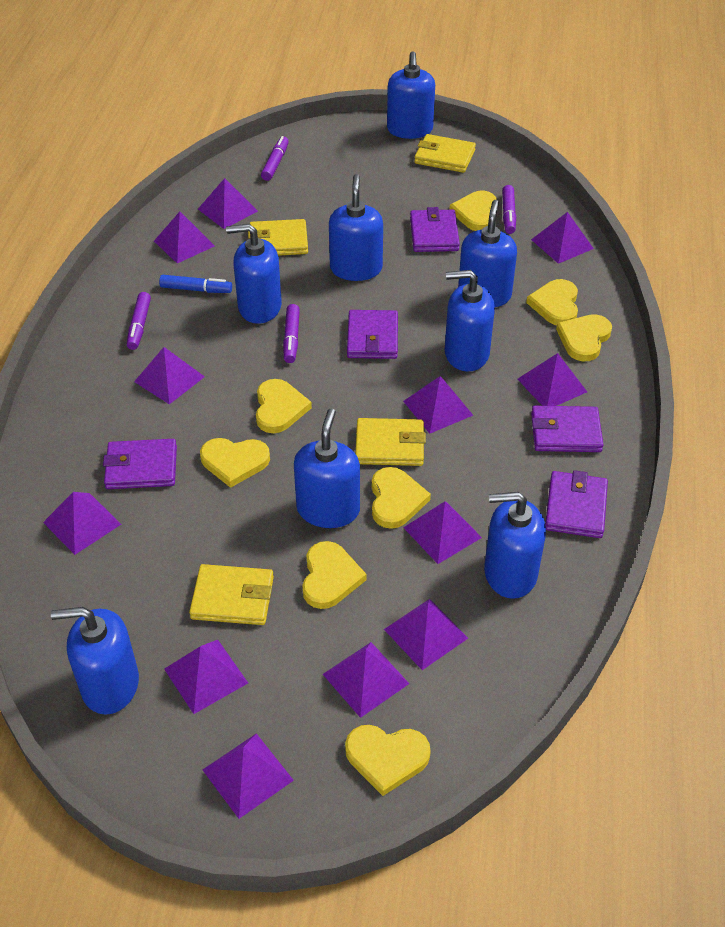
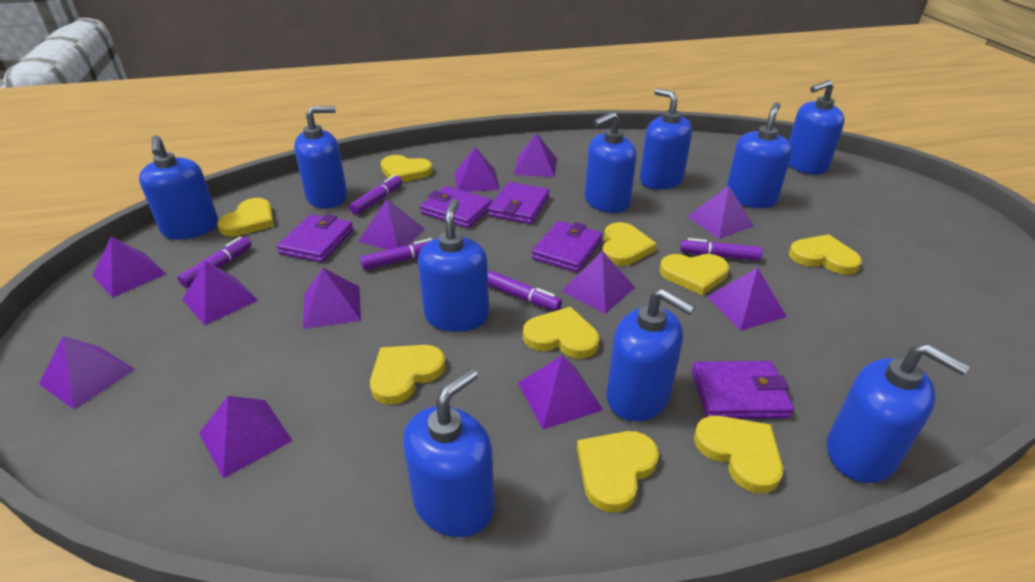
blue marker: [159,275,232,293] = 1 -> none = 0
blue soap dispenser: [51,607,139,715] [226,224,282,324] [294,409,360,528] [329,174,383,281] [387,51,435,139] [445,270,495,372] [458,200,517,307] [484,492,546,599] = 8 -> [139,135,219,240] [294,106,347,208] [403,368,494,537] [418,199,489,332] [585,112,636,213] [606,288,695,421] [640,89,692,190] [727,102,792,208] [789,80,845,175] [827,343,970,483] = 10
purple marker: [127,292,151,350] [261,136,289,181] [283,304,300,363] [502,185,516,234] = 4 -> [178,236,251,288] [349,175,402,215] [360,238,432,270] [488,271,562,311] [680,238,763,261] = 5
yellow heart: [200,438,270,488] [256,379,312,433] [302,541,366,609] [345,725,431,796] [372,467,431,529] [449,191,497,231] [526,279,578,325] [556,314,612,361] = 8 -> [217,198,274,237] [370,345,446,405] [381,155,433,182] [523,307,599,359] [577,431,659,512] [602,222,657,266] [660,254,729,295] [694,416,783,493] [789,234,862,275] = 9
yellow wallet: [189,564,274,625] [248,219,308,256] [355,418,426,466] [414,134,476,173] = 4 -> none = 0

